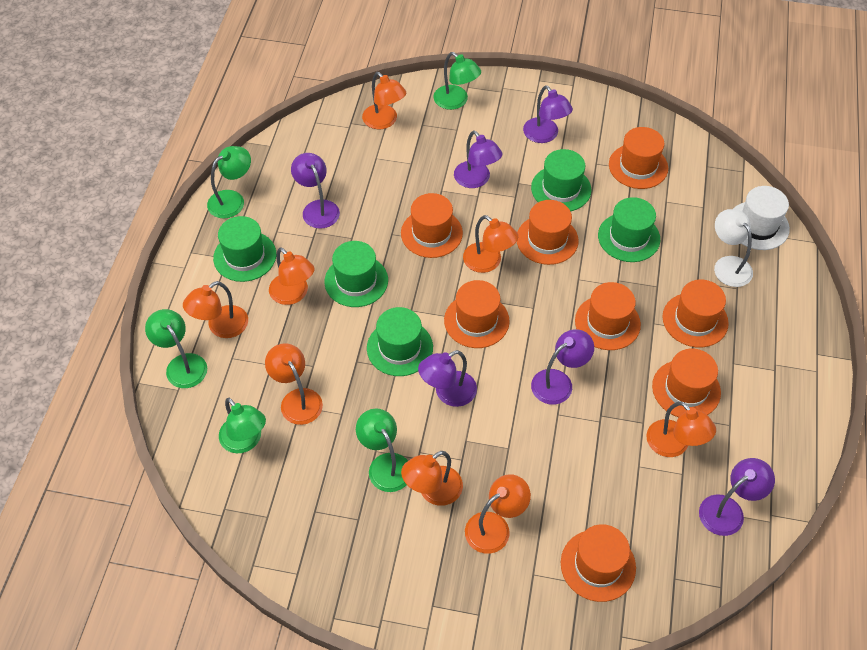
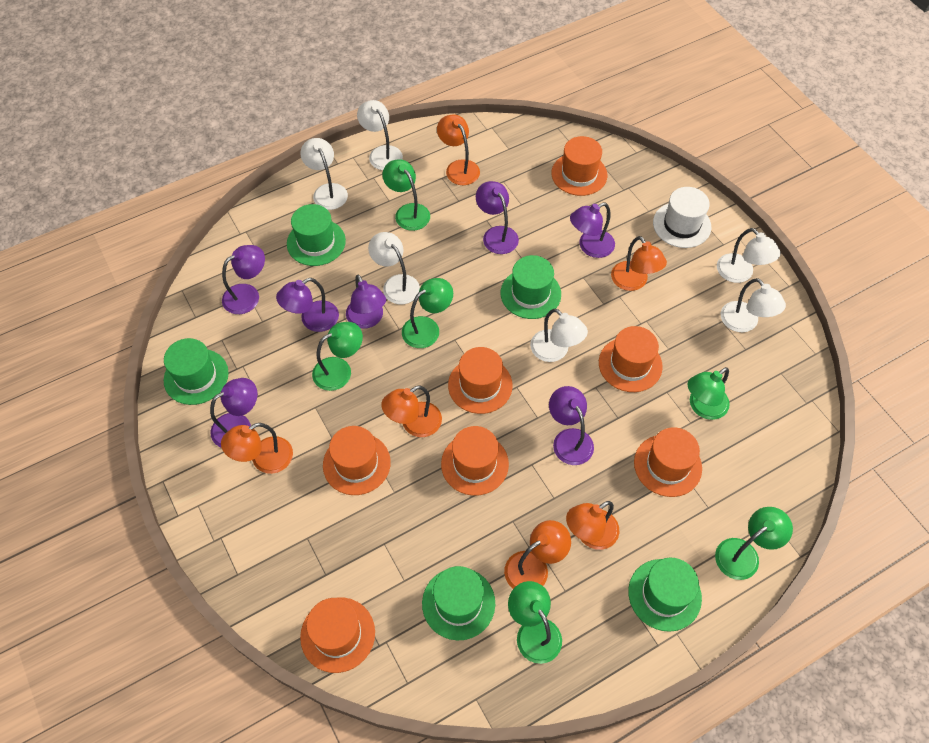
green lamp: [145,309,207,388] [207,146,251,219] [219,398,266,453] [356,409,408,492] [433,52,481,110] = 5 -> [312,322,363,391] [383,159,430,231] [402,278,453,348] [508,581,562,664] [687,367,730,420] [715,507,793,580] = 6
orange hat: [401,193,463,258] [444,280,510,348] [517,200,579,265] [561,524,636,602] [575,282,641,350] [609,127,668,189] [652,349,721,417] [662,280,729,348] = 8 -> [300,597,375,673] [323,426,391,495] [441,426,509,496] [448,347,513,414] [551,136,607,196] [599,326,663,392] [634,427,702,497] = 7
orange lamp: [183,281,248,338] [265,343,323,425] [269,247,315,305] [362,72,406,129] [401,451,463,506] [463,215,518,273] [465,474,531,554] [646,401,716,457] = 8 -> [221,423,293,474] [381,385,442,437] [437,114,480,185] [504,520,571,589] [566,501,619,550] [611,236,667,291] = 6
purple lamp: [291,153,340,229] [418,350,477,407] [454,131,503,188] [523,85,573,143] [531,329,594,405] [699,458,775,536] = 6 -> [210,378,257,447] [222,245,265,314] [276,278,339,332] [346,274,386,329] [476,181,519,254] [549,386,594,465] [570,203,615,258] = 7
white lamp: [714,209,753,287] = 1 -> [300,138,348,210] [357,100,403,170] [368,232,420,304] [530,309,588,362] [717,228,781,283] [721,278,786,332] = 6

